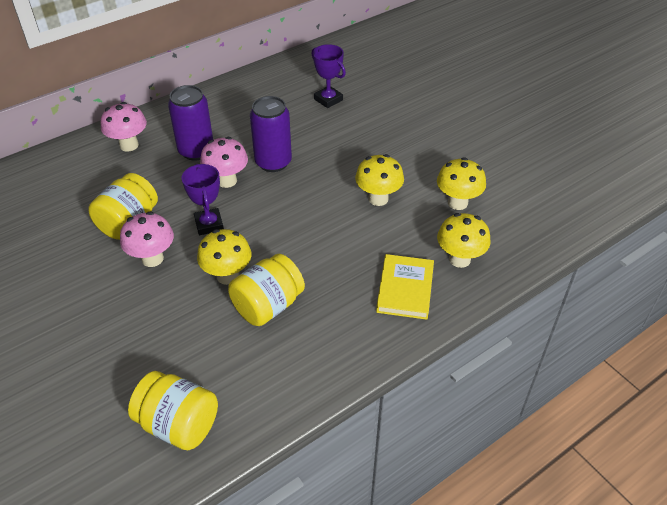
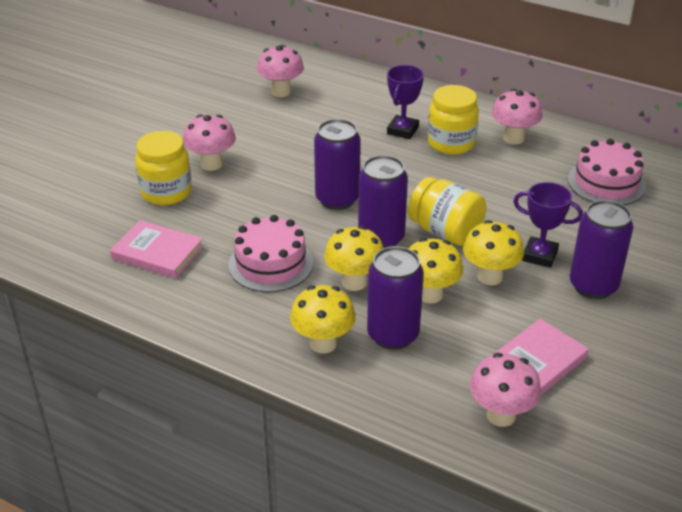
pink book: none = 0 -> [110,220,204,279] [491,319,589,395] = 2
pink cake: none = 0 -> [228,215,313,292] [568,139,646,205] = 2
pink mushroom: [100,102,147,152] [120,212,174,267] [200,137,248,188] = 3 -> [183,114,236,171] [257,45,304,97] [470,353,541,427] [492,89,543,145] = 4
purple can: [168,85,213,161] [250,96,292,172] = 2 -> [314,119,361,210] [358,155,408,248] [367,246,424,350] [570,200,633,299] = 4
yellow book: [376,254,434,320] = 1 -> none = 0

